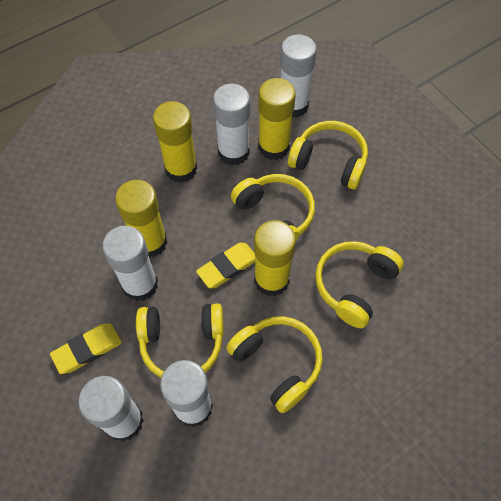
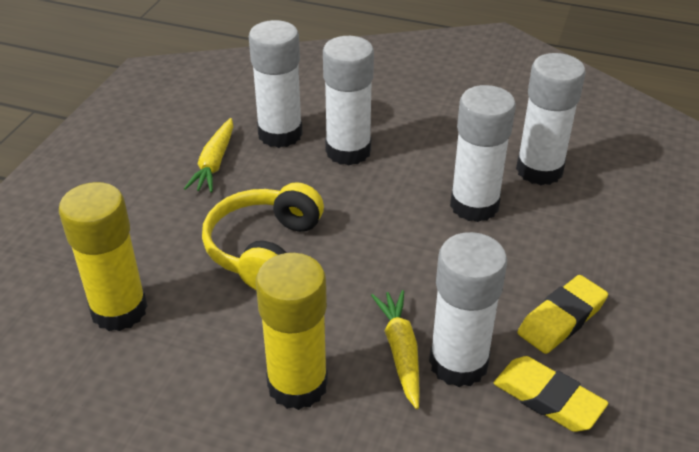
yellow carrot: none = 0 -> [184,118,234,193] [371,290,420,409] = 2
yellow glue stick: [115,180,167,257] [153,101,197,183] [254,220,296,296] [258,78,296,160] = 4 -> [59,182,148,331] [256,253,328,410] = 2
yellow headphones: [136,303,224,378] [226,316,323,413] [231,174,315,240] [288,121,368,190] [315,241,404,328] = 5 -> [202,182,324,290] = 1

